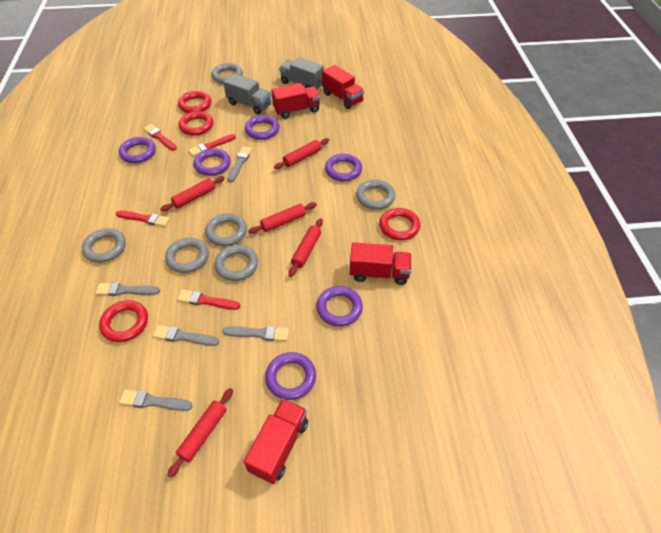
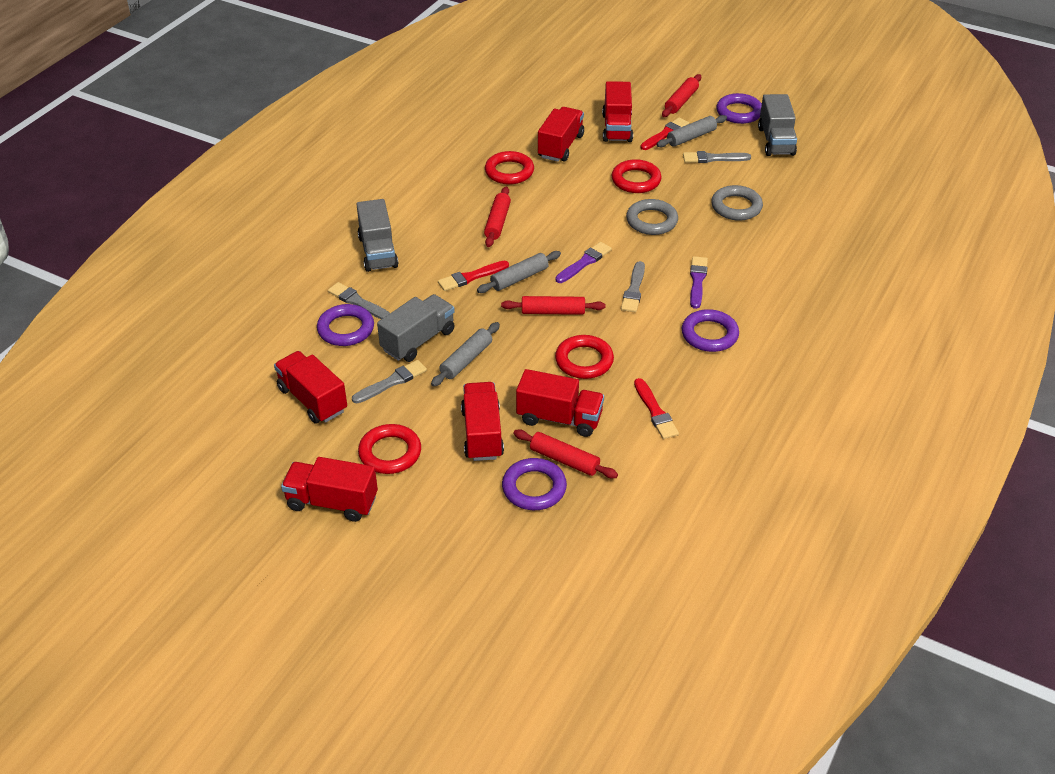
grey brush: [96,283,160,296] [119,389,193,411] [153,325,219,346] [222,326,289,341] [227,146,252,182] = 5 -> [328,282,390,319] [352,360,427,403] [621,261,645,312] [683,151,751,163] = 4
grey ring: [82,228,126,263] [165,238,209,273] [205,213,247,246] [211,63,243,84] [214,245,258,281] [356,180,395,210] = 6 -> [626,199,678,235] [711,185,763,221] = 2
grey rolling pin: none = 0 -> [431,322,500,387] [477,251,561,293] [656,115,727,147] = 3
grey truck: [223,73,271,115] [279,57,324,90] = 2 -> [356,199,399,272] [377,294,455,362] [758,94,797,156] = 3
purple brush: none = 0 -> [555,242,612,283] [690,256,708,309] = 2
purple ring: [119,137,156,163] [193,148,231,176] [245,115,279,140] [265,352,316,400] [316,286,363,327] [325,154,362,181] = 6 -> [317,304,374,346] [502,458,567,510] [682,309,739,352] [716,93,762,124] = 4
red brush: [116,210,170,227] [144,124,177,151] [177,289,240,310] [188,134,236,156] = 4 -> [438,261,509,291] [634,378,679,439] [640,117,689,150] = 3
red rolling pin: [160,176,225,212] [167,388,233,478] [248,202,317,234] [274,138,329,169] [289,218,323,277] = 5 -> [484,186,511,247] [501,296,606,315] [513,429,618,479] [662,74,701,117] = 4
red truck: [244,399,308,484] [271,83,320,119] [322,65,364,109] [350,242,411,285] = 4 -> [274,351,347,424] [281,457,378,522] [461,382,504,461] [516,369,604,437] [538,107,584,162] [602,81,633,142] = 6

